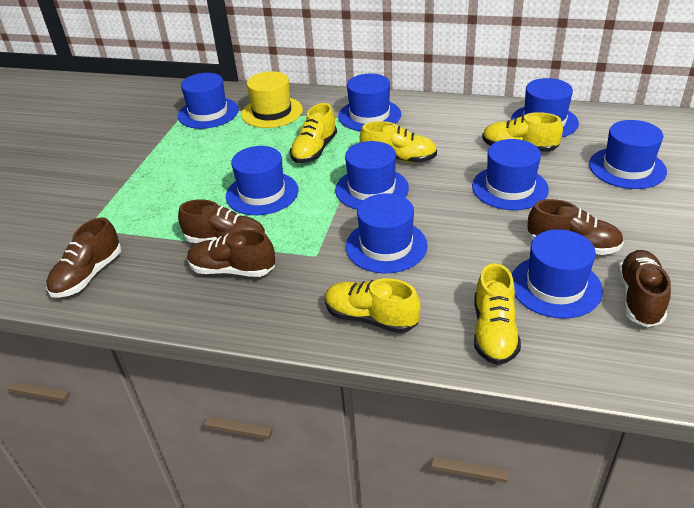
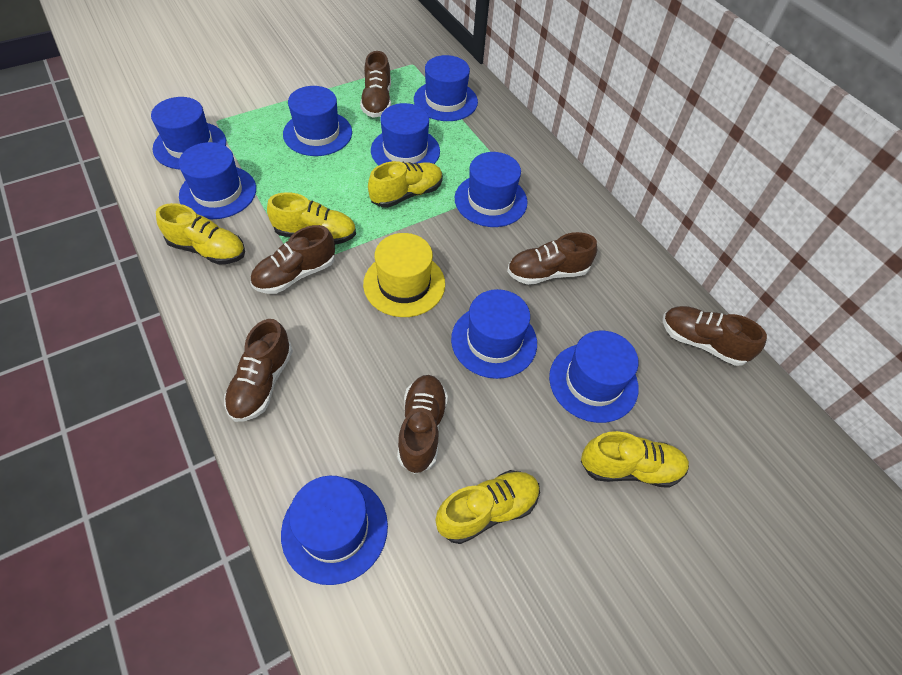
brown shoe: [46,217,121,298] [178,200,266,243] [187,230,275,277] [528,199,624,255] [618,250,671,327] = 5 -> [224,319,293,422] [250,225,335,294] [360,51,391,118] [397,375,448,474] [507,232,597,285] [663,306,767,366] = 6

